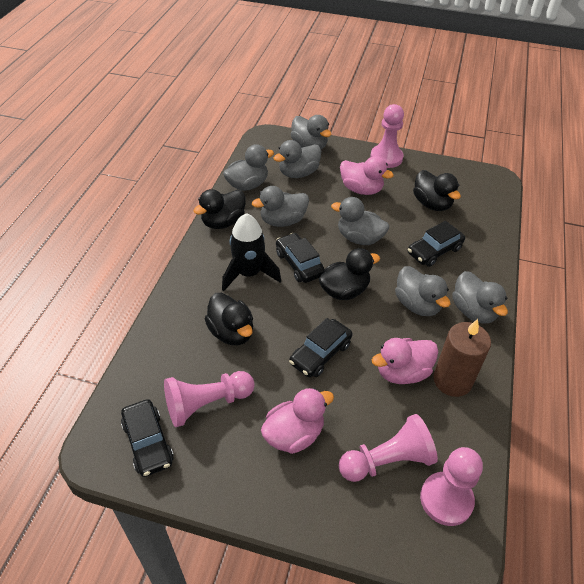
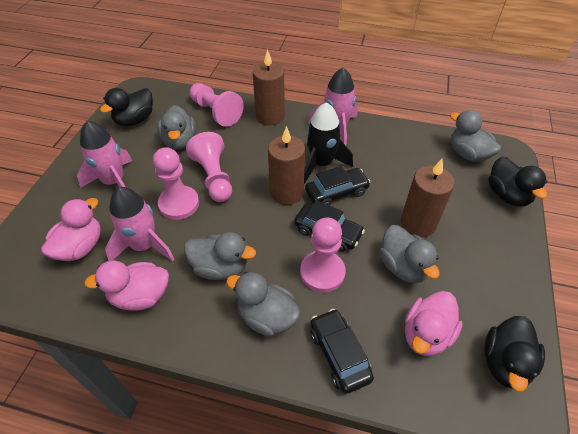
black car: [121,399,174,477] [276,233,324,283] [289,318,352,377] [408,221,465,267] = 4 -> [294,200,365,252] [305,166,371,206] [310,309,374,394] = 3
black duck: [194,189,246,229] [204,293,253,345] [319,248,380,300] [413,170,461,211] = 4 -> [100,88,153,126] [484,316,545,392] [488,157,547,206] = 3
brown candle: [433,319,491,397] = 1 -> [253,49,285,125] [268,126,305,205] [401,159,455,237] = 3
grey duck: [223,144,274,191] [252,186,309,227] [274,140,321,178] [291,115,331,149] [331,197,389,245] [395,266,451,316] [452,271,508,324] = 7 -> [158,105,196,150] [184,232,256,280] [226,272,301,337] [379,225,440,283] [450,110,501,162] = 5
pink rocket: none = 0 -> [77,121,132,188] [105,187,175,262] [308,67,358,145] = 3

